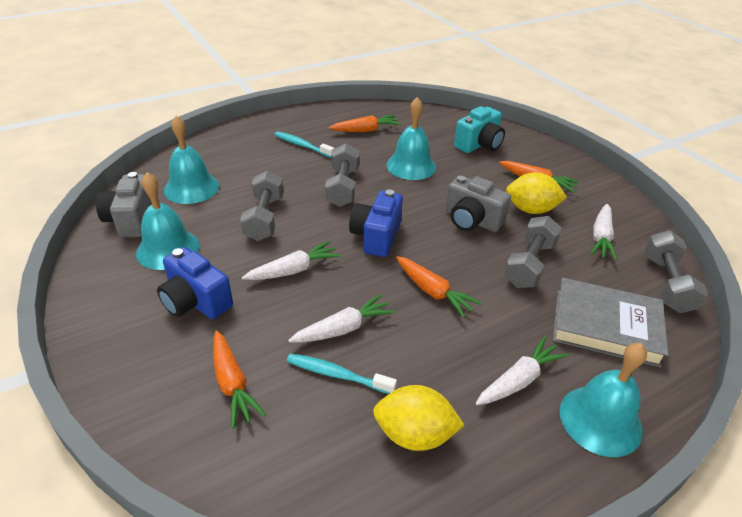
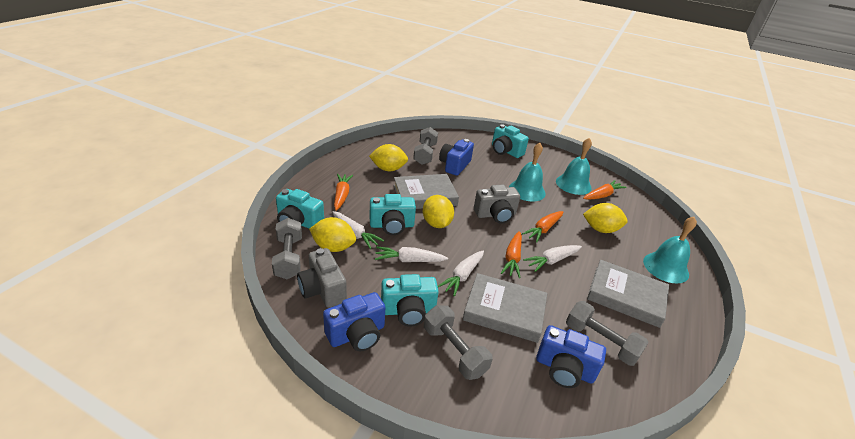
blue camera: [157,247,233,319] [349,190,403,257] = 2 -> [323,292,385,352] [439,139,474,176] [536,325,606,388] = 3
grey book: [553,278,669,367] = 1 -> [393,174,459,209] [463,273,547,343] [587,259,669,328] = 3
turquoise bell: [136,172,200,270] [164,116,219,204] [386,97,436,180] [560,343,647,457] = 4 -> [509,143,546,202] [556,138,592,195] [643,217,697,284] = 3
turquoise camera: [454,106,505,153] = 1 -> [276,189,324,229] [370,194,416,235] [381,274,439,327] [492,124,529,158] = 4
turquoise toothbrush: [274,131,334,158] [287,353,397,394] = 2 -> none = 0
yellow lemon: [373,385,464,451] [506,172,567,214] = 2 -> [309,217,356,252] [369,144,408,171] [423,195,454,228] [583,203,628,233] = 4

